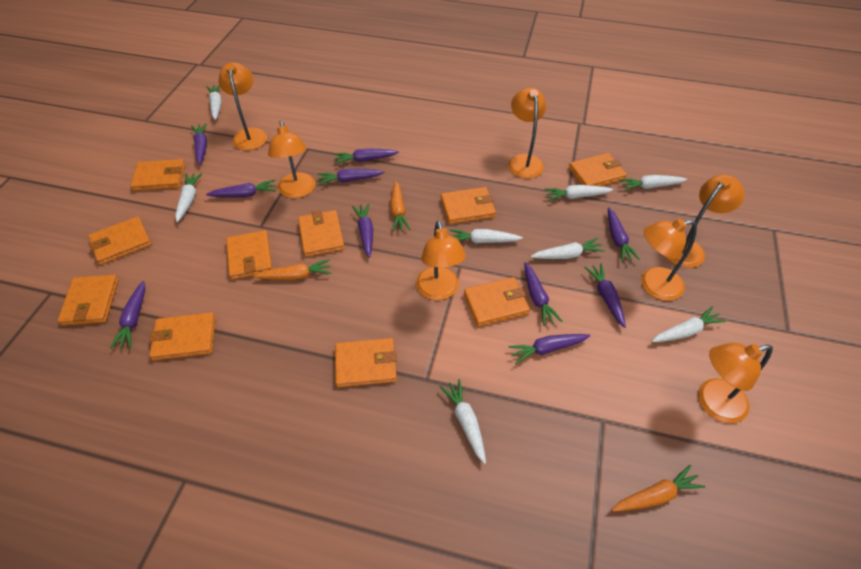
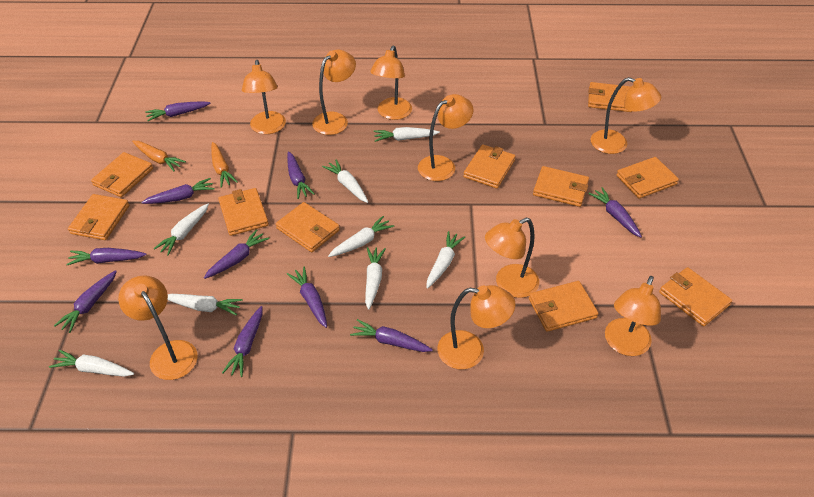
orange carrot: [253,259,332,280] [390,181,410,232] [612,465,705,511] = 3 -> [132,141,186,171] [211,142,238,188] = 2
orange lamp: [219,62,267,150] [268,121,315,198] [416,221,466,300] [508,88,546,178] [641,219,697,301] [667,174,745,268] [698,343,773,423] = 7 -> [118,275,198,380] [242,60,286,134] [312,50,356,135] [370,46,412,120] [418,94,474,181] [437,285,515,369] [485,218,539,298] [591,77,661,154] [605,276,661,356] = 9

